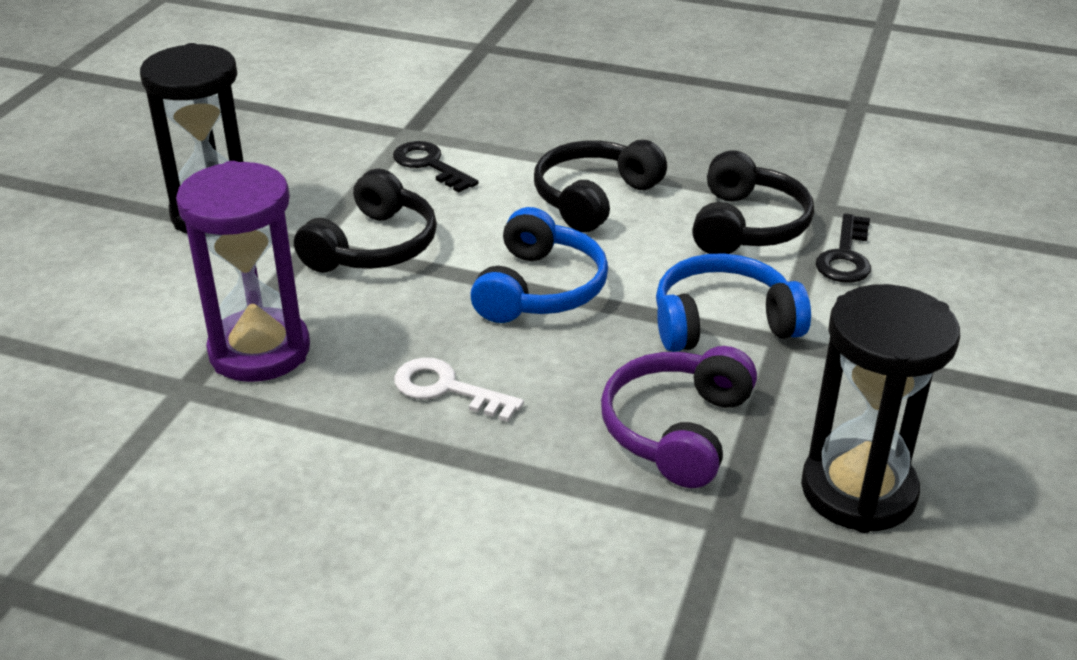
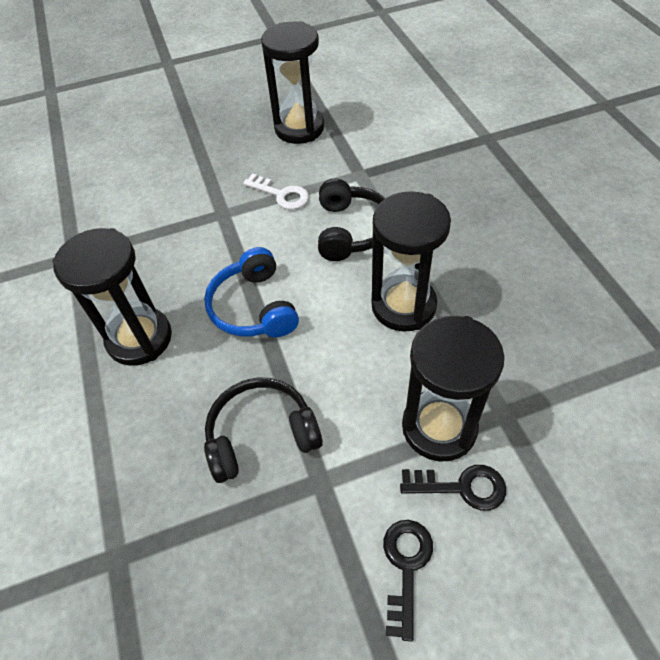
black headphones: [294,168,437,273] [534,140,667,232] [692,151,814,254] = 3 -> [204,378,323,483] [318,178,385,261] = 2
black hourglass: [140,43,244,234] [801,284,960,533] = 2 -> [52,228,172,366] [261,21,324,144] [371,191,451,332] [402,316,505,462] = 4
blue headphones: [470,207,608,323] [656,253,811,352] = 2 -> [204,247,299,337] = 1
purple headphones: [601,346,757,488] = 1 -> none = 0
purple hourglass: [176,161,310,382] = 1 -> none = 0

